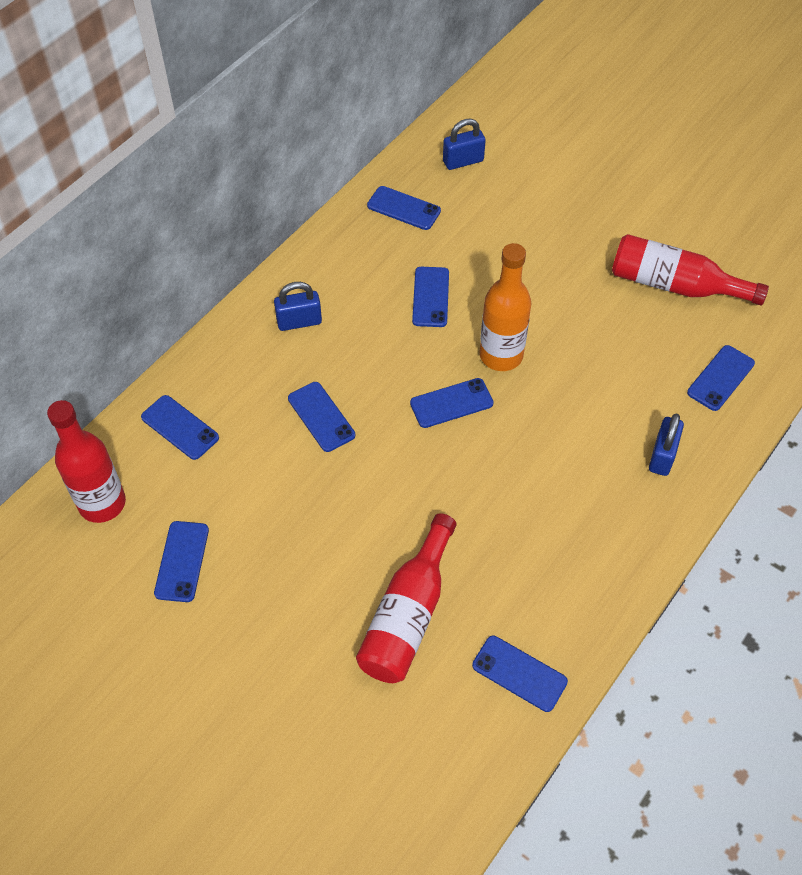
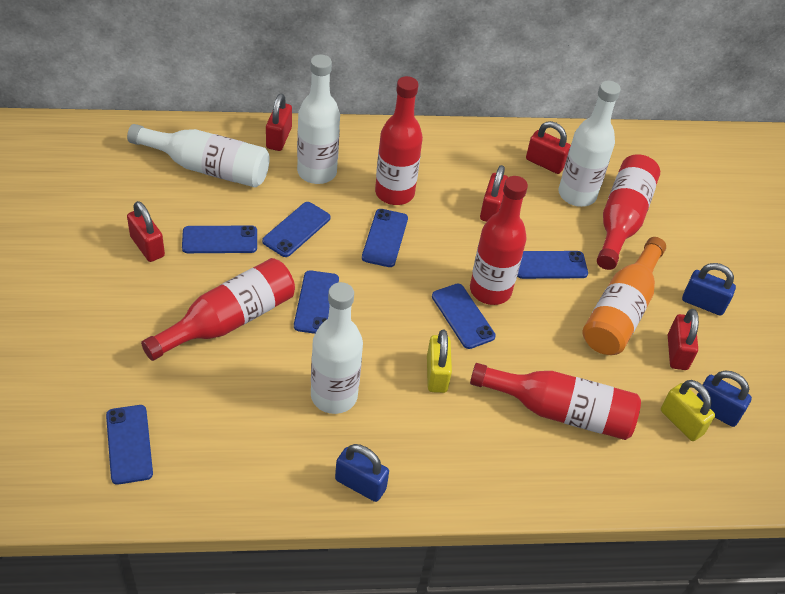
blue phone: [141,395,219,460] [154,521,209,602] [288,382,355,452] [367,186,441,230] [410,378,494,428] [412,267,449,327] [472,636,568,712] [687,345,755,411] = 8 -> [106,405,153,485] [182,226,257,253] [262,202,330,257] [294,270,339,334] [362,209,408,267] [432,284,496,349] [517,251,588,279] = 7
red bottle: [47,400,126,523] [356,513,456,683] [612,234,769,305] = 3 -> [141,258,295,361] [375,76,423,205] [470,176,528,305] [470,363,641,440] [597,154,660,270] = 5
red padlock: none = 0 -> [127,201,165,262] [266,94,292,151] [480,165,508,222] [526,121,571,174] [668,309,699,370] = 5
white bottle: none = 0 -> [127,124,270,187] [297,55,340,184] [311,282,363,414] [559,81,621,207] = 4
yellow padlock: none = 0 -> [427,330,452,393] [661,380,715,441] = 2

